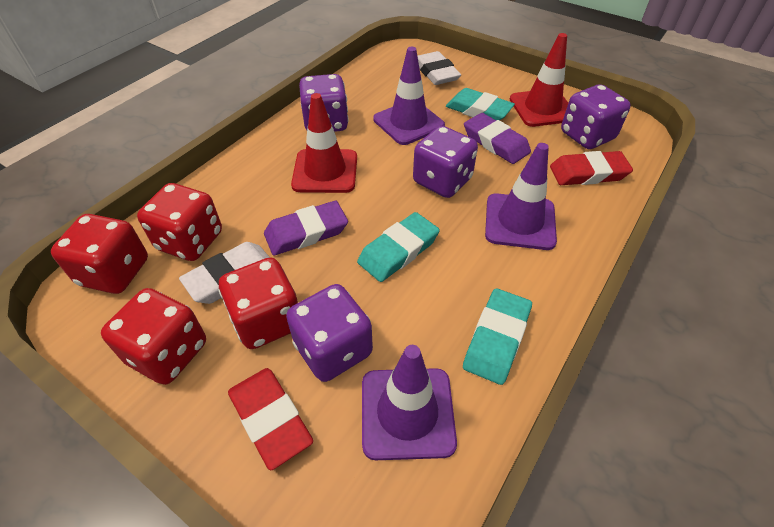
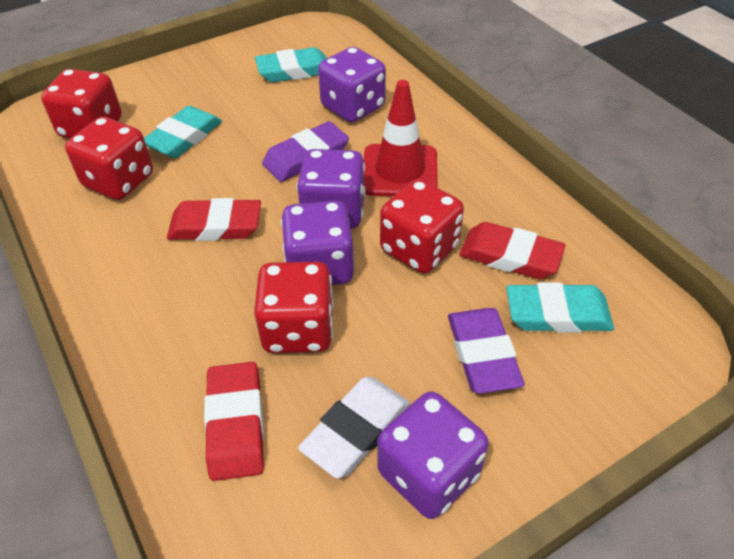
purple traffic cone: [362,345,457,460] [373,47,445,145] [485,143,557,250] = 3 -> none = 0
red eraser: [228,368,313,471] [550,151,633,185] = 2 -> [167,198,261,241] [204,362,264,481] [459,222,566,279] = 3
red traffic cone: [291,93,357,193] [510,33,568,127] = 2 -> [364,80,438,196] = 1
white eraser: [179,242,270,304] [417,51,461,85] = 2 -> [298,377,410,479] = 1

